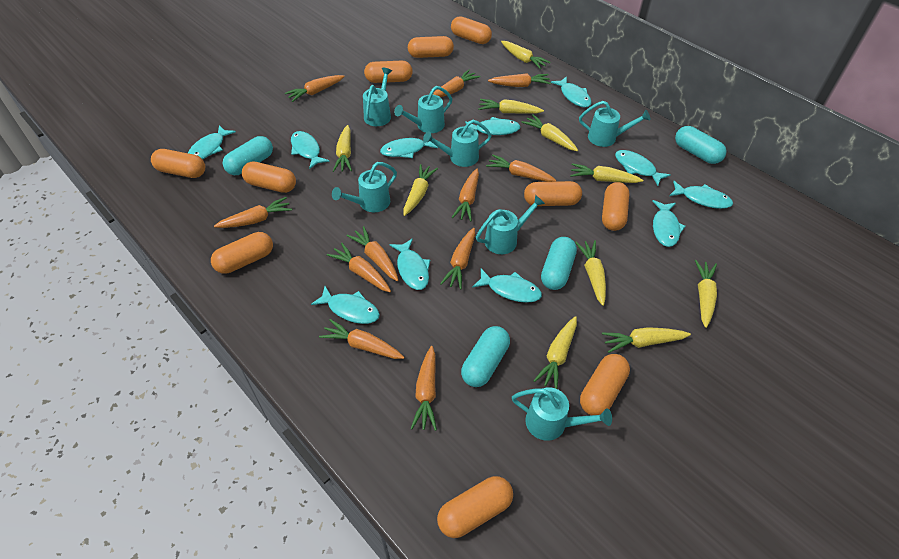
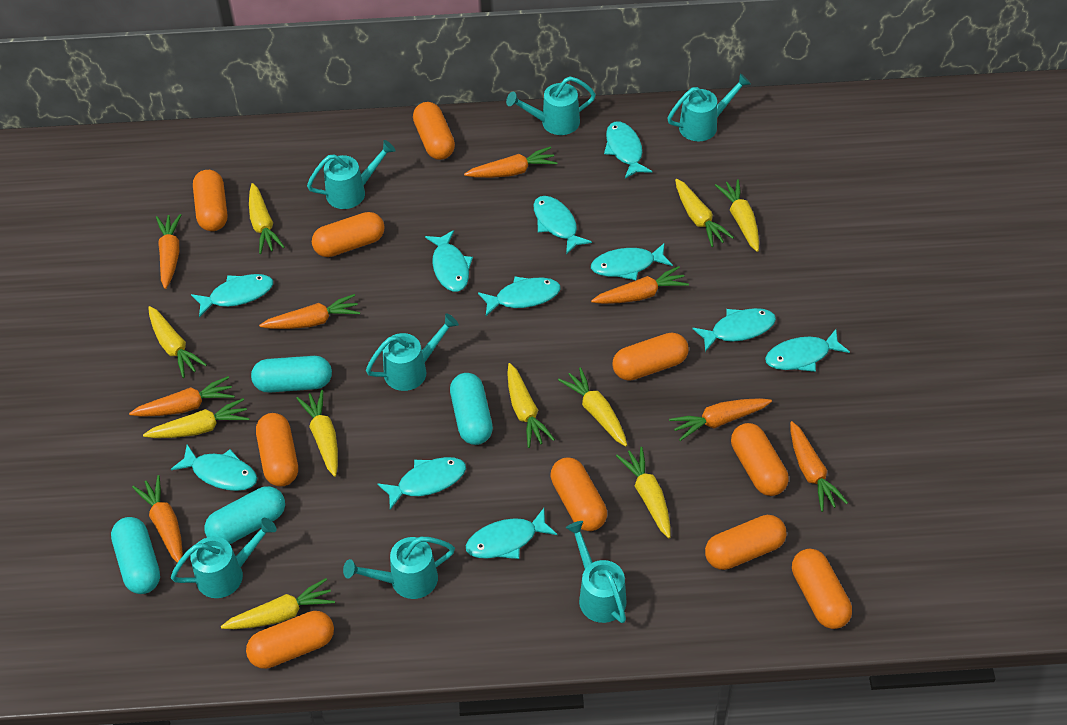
orange carrot: [214,197,292,228] [285,75,345,102] [319,319,404,359] [327,243,391,292] [346,226,399,281] [411,346,437,431] [433,69,480,97] [440,228,475,289] [451,169,479,221] [486,154,556,182] [488,73,551,87] = 11 -> [129,376,235,417] [132,475,183,563] [156,214,181,289] [259,294,360,329] [464,147,557,178] [591,266,689,304] [669,398,772,441] [790,421,848,512] = 8

